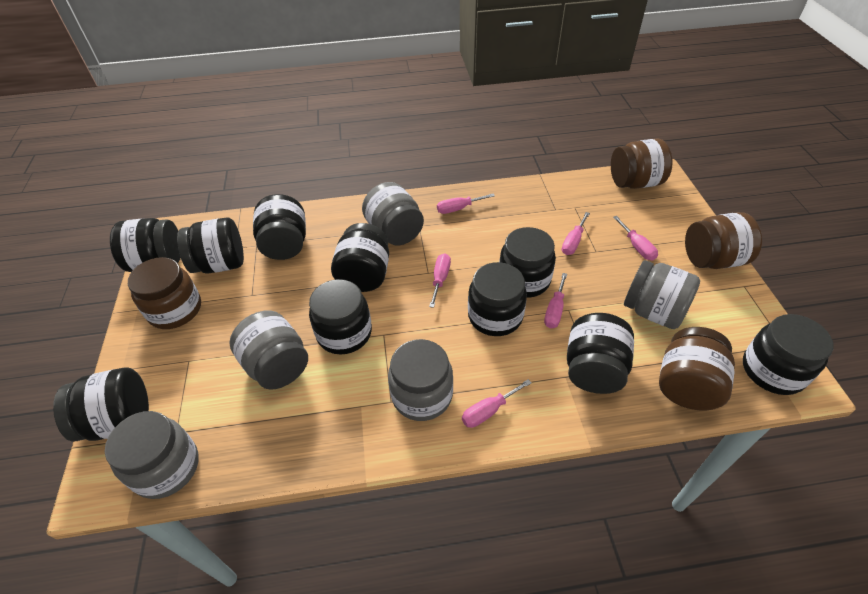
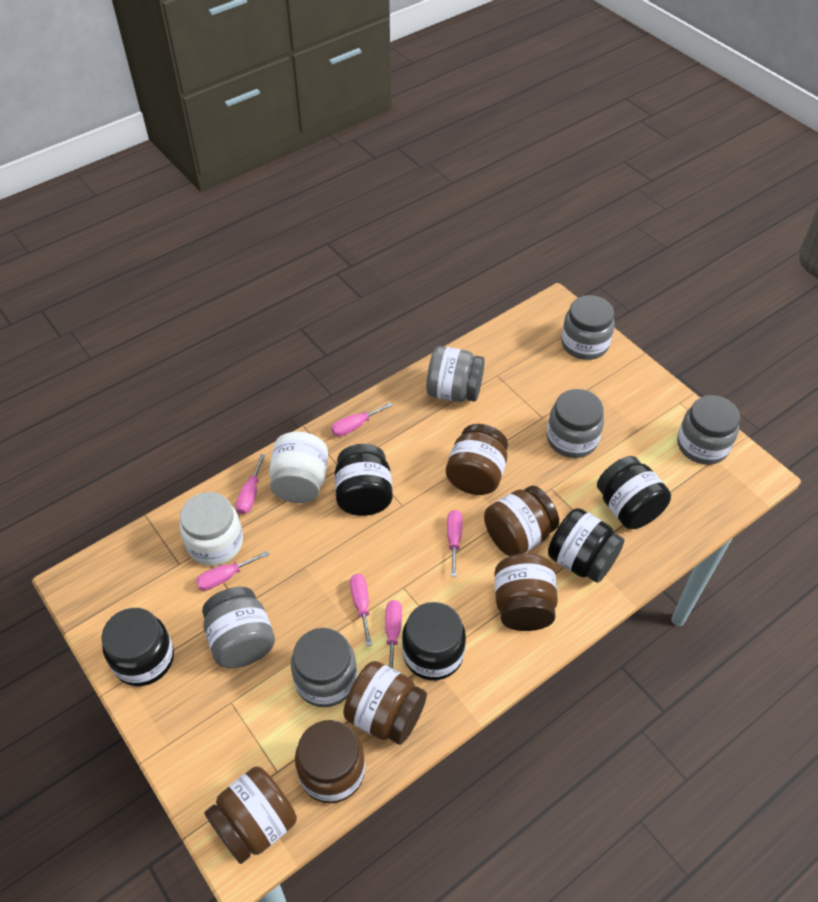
black jar: [53,367,149,442] [110,218,181,272] [177,217,244,274] [253,194,306,260] [309,279,372,355] [331,223,389,292] [468,262,527,336] [499,227,556,298] [567,313,634,394] [743,314,833,395] = 10 -> [102,608,174,686] [335,444,393,516] [402,602,466,680] [548,508,624,583] [597,456,671,529] = 5
brown jar: [128,257,201,329] [611,139,673,189] [659,327,735,410] [685,212,762,269] = 4 -> [205,766,297,864] [295,720,365,803] [343,661,427,745] [446,424,508,495] [484,486,559,556] [494,554,558,631] = 6
grey jar: [105,411,199,499] [229,310,308,390] [362,182,424,245] [388,339,453,421] [624,260,700,329] = 5 -> [202,587,275,668] [291,628,357,707] [426,346,485,402] [547,389,604,458] [561,295,615,360] [677,395,740,465] = 6
white jar: none = 0 -> [180,492,243,566] [269,431,328,503] = 2

